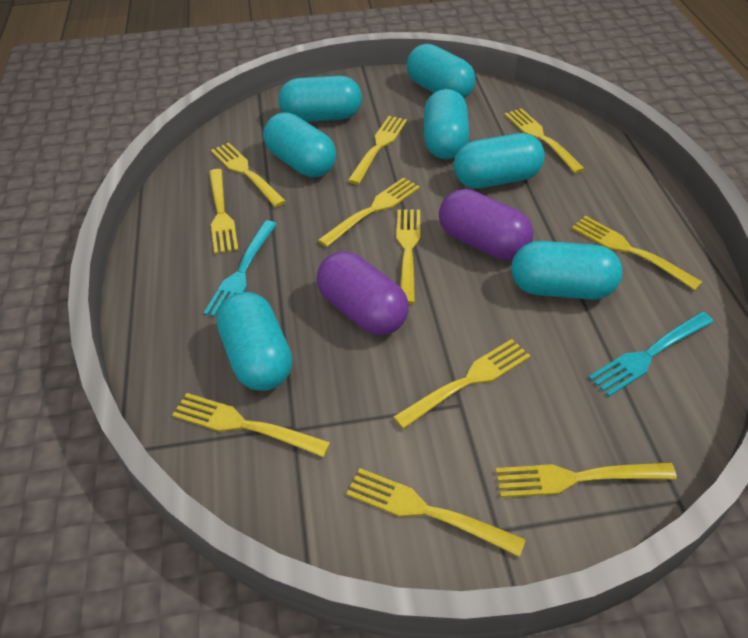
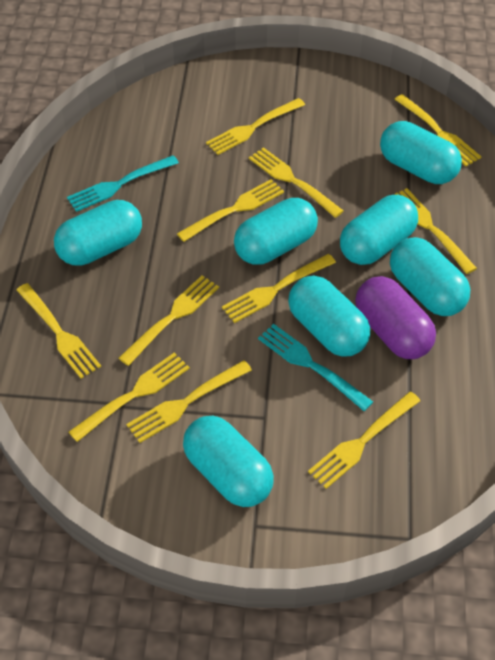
purple capsule: [316,251,409,335] [439,189,533,260] = 2 -> [355,276,436,359] = 1

